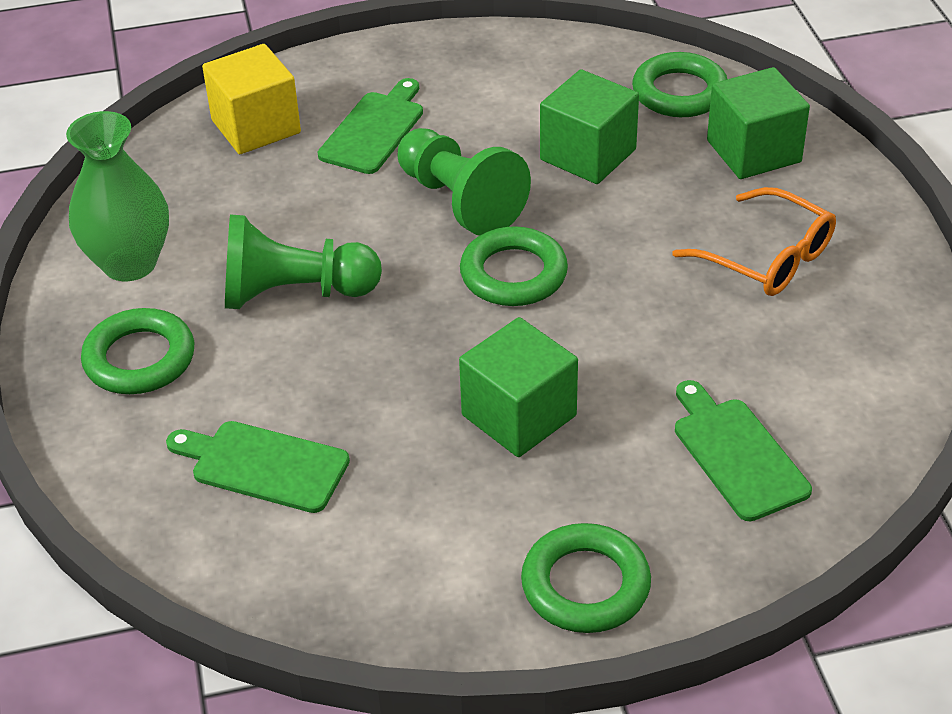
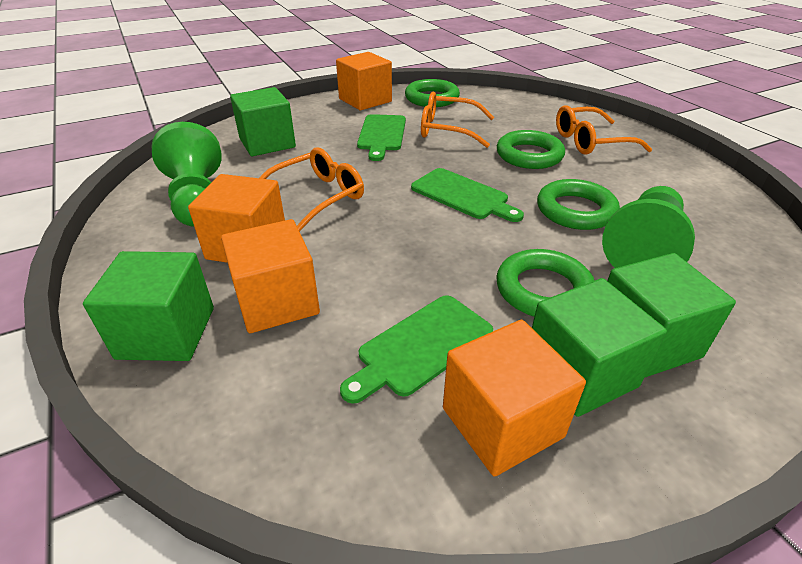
green cube: [459,317,578,457] [540,69,639,184] [707,67,810,179] = 3 -> [83,251,214,361] [230,87,296,156] [532,278,667,417] [607,253,736,377] = 4
green vase: [66,111,169,281] = 1 -> none = 0
orange cube: none = 0 -> [188,174,285,263] [221,219,320,333] [336,52,392,110] [443,320,586,477] = 4
orange glasses: [673,187,836,296] = 1 -> [260,147,364,232] [421,92,494,148] [556,105,652,155] = 3
yellow cube: [202,44,301,154] = 1 -> none = 0

